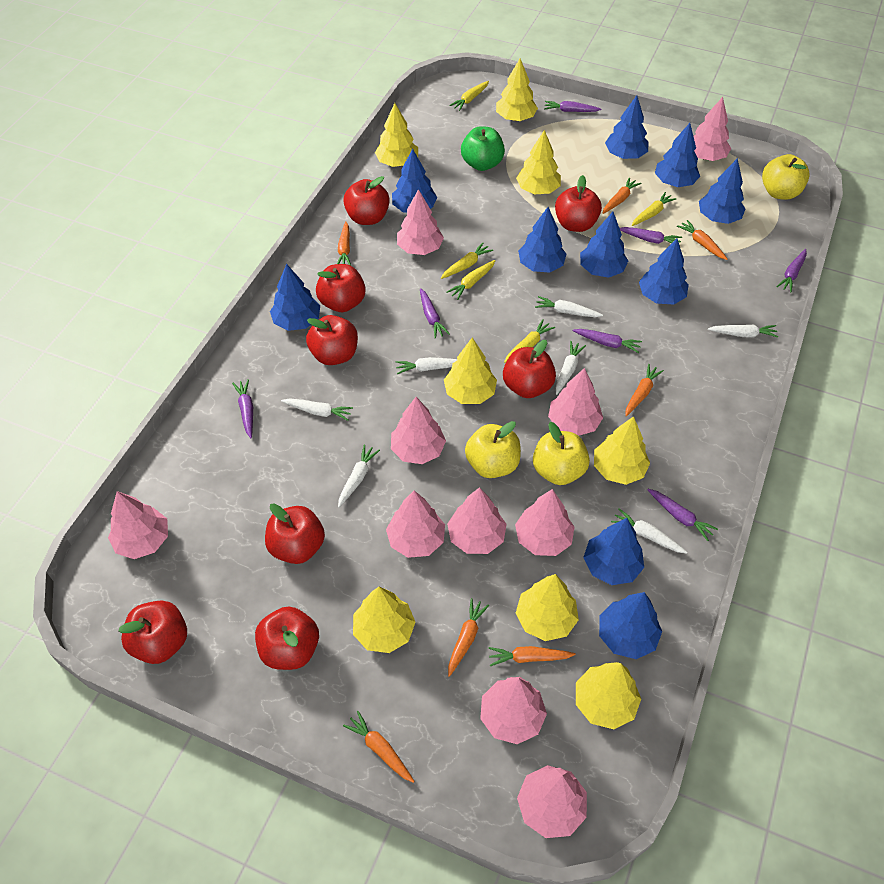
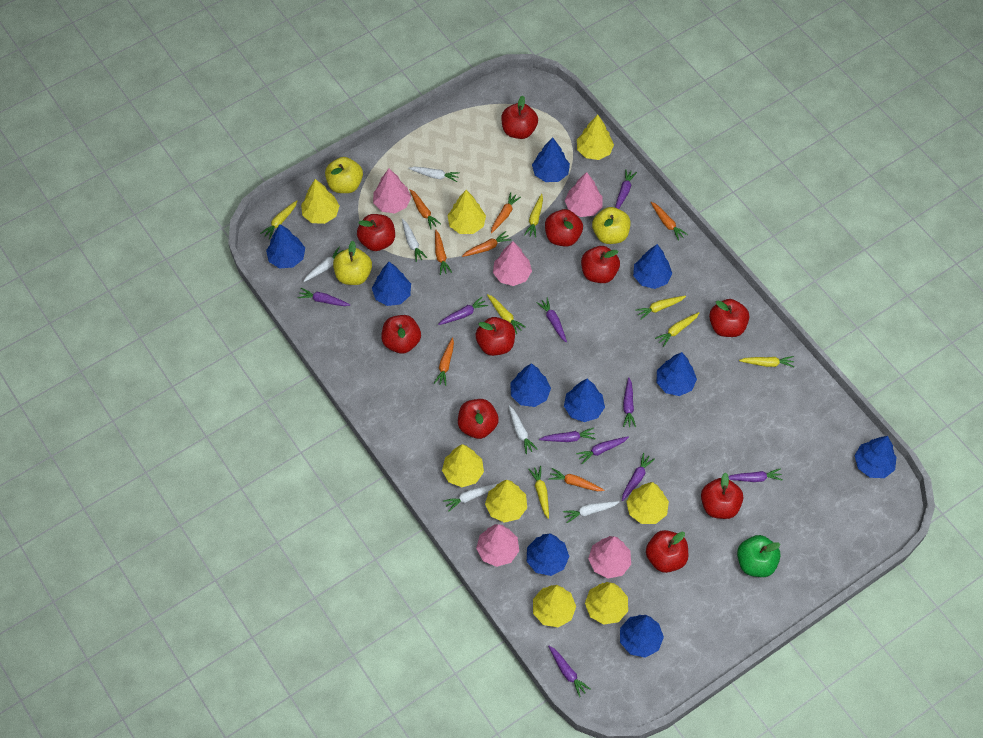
pink tree: [108,491,168,559] [386,491,445,558] [391,397,446,464] [397,189,444,255] [447,487,507,554] [480,677,547,744] [515,489,574,556] [517,765,587,838] [548,368,603,436] [693,97,731,161] = 10 -> [373,169,411,213] [476,524,519,567] [493,241,532,286] [565,172,603,217] [588,536,631,579] = 5
purple carrot: [232,379,253,438] [420,288,450,339] [544,101,602,112] [573,329,642,353] [620,227,682,244] [647,489,718,541] [776,249,807,293] = 7 -> [297,288,351,306] [438,297,488,325] [536,298,567,343] [539,428,596,442] [548,646,590,697] [576,436,629,464] [615,169,637,209] [622,453,655,501] [623,377,636,427] [728,468,783,482] = 10
red apple: [118,600,187,664] [255,606,319,670] [265,503,325,564] [306,315,358,365] [316,264,366,312] [343,176,390,225] [503,340,556,398] [555,175,602,232] = 8 -> [357,214,395,251] [381,315,421,354] [458,399,499,439] [476,317,515,356] [501,96,538,139] [545,209,583,247] [581,246,620,283] [646,530,688,573] [701,472,743,519] [709,299,749,337] = 10
white carrot: [281,398,353,421] [338,444,380,507] [396,357,457,374] [535,296,603,317] [555,341,586,395] [611,508,688,554] [708,325,779,338] = 7 -> [303,246,344,282] [402,219,427,262] [408,167,460,182] [443,484,497,512] [509,406,538,454] [563,501,619,523] = 6
yellow carrot: [441,243,493,279] [447,260,496,300] [449,81,489,111] [504,319,555,363] [632,192,677,226] = 5 -> [260,200,298,239] [487,294,526,334] [524,194,543,238] [528,466,549,519] [635,296,686,320] [655,312,699,347] [739,356,794,367] = 7

